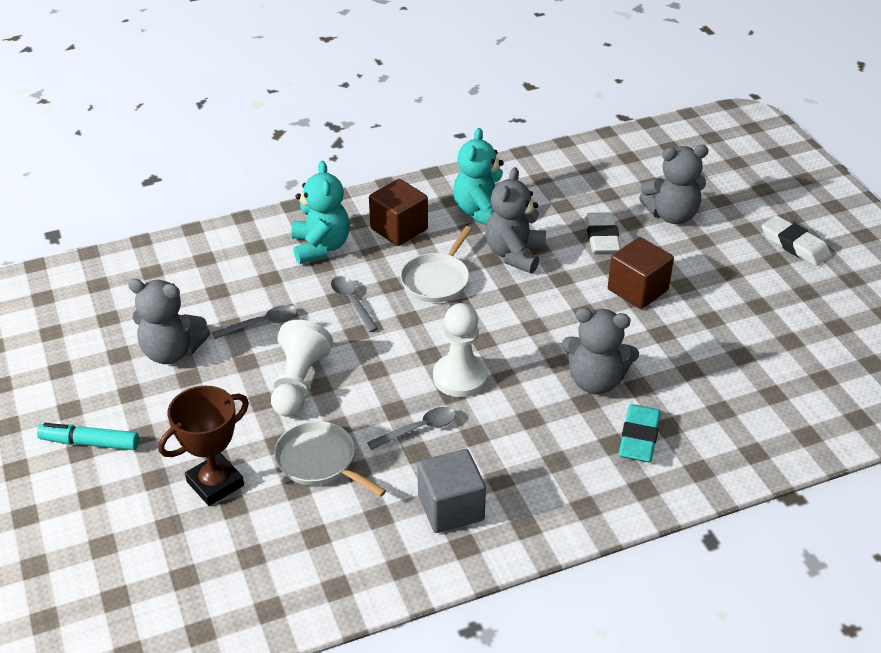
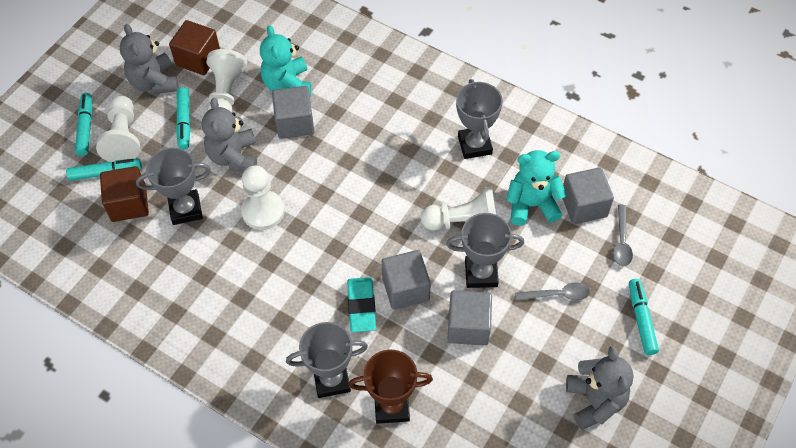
grey cube: [417,449,486,533] = 1 -> [272,86,314,139] [381,250,431,309] [447,290,492,346] [562,167,614,224] = 4
grey spoon: [212,305,297,339] [331,276,379,332] [367,407,456,450] = 3 -> [515,282,590,301] [613,204,633,266] = 2
grey teddy bear: [128,279,210,364] [485,167,546,273] [561,308,639,395] [639,145,709,224] = 4 -> [120,24,179,94] [202,98,257,172] [566,346,633,430] = 3
grey trophy: none = 0 -> [136,148,211,225] [286,322,368,398] [446,213,524,288] [456,79,503,159] = 4
turquoise marker: [37,423,139,450] = 1 -> [66,158,142,181] [75,93,92,156] [176,87,190,150] [629,279,659,355] = 4
white eraser: [585,212,621,253] [762,215,831,266] = 2 -> none = 0
white pan: [274,421,386,497] [400,226,472,302] = 2 -> none = 0
white pawn: [271,320,333,417] [433,303,488,397] = 2 -> [96,95,140,162] [207,49,247,112] [241,166,285,230] [421,186,496,231] = 4

